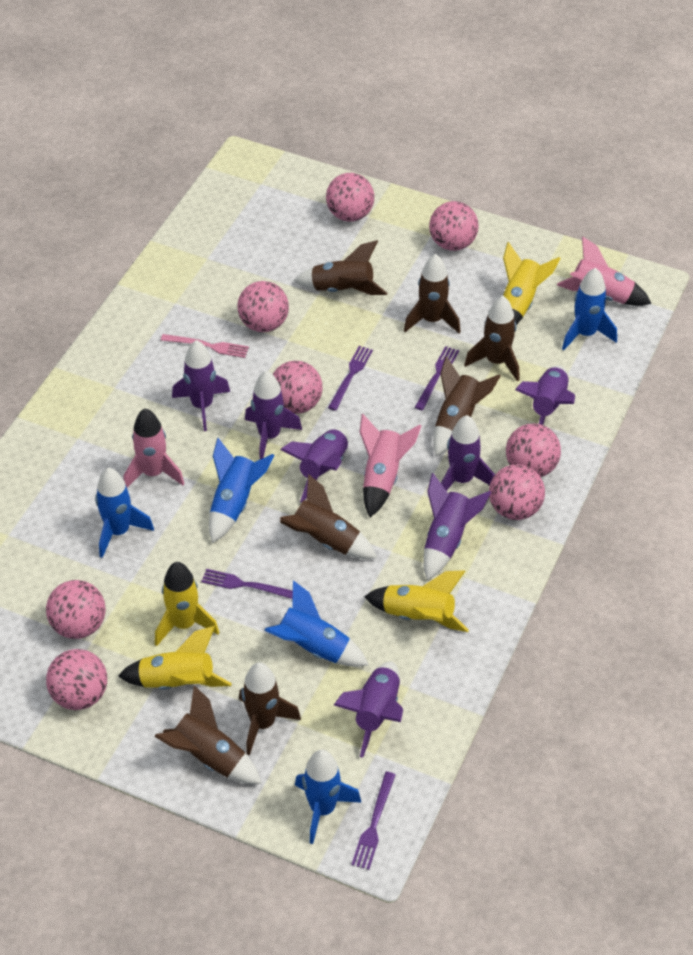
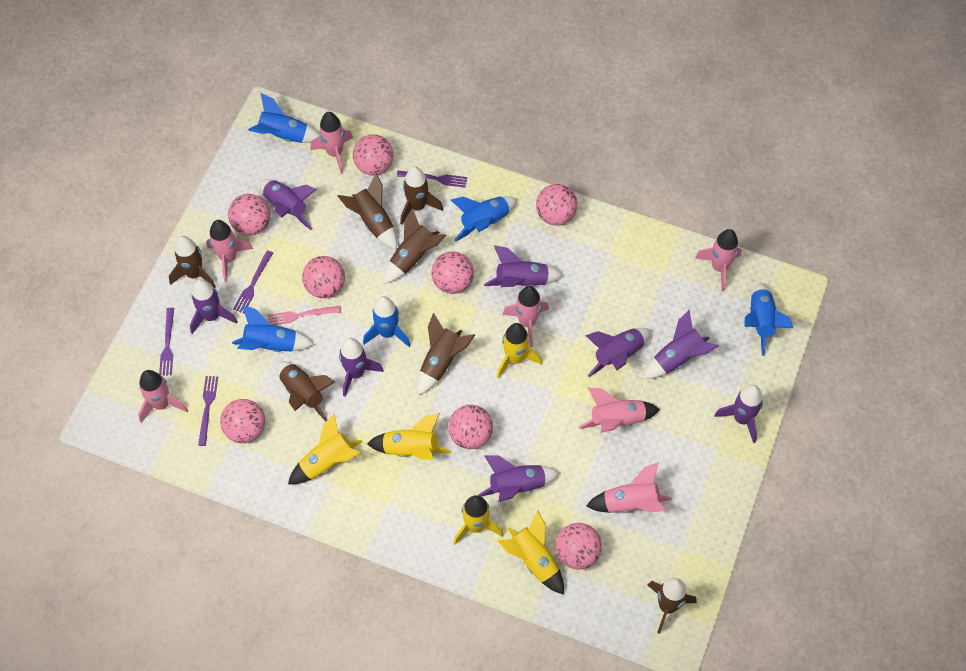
pink rocket: [123,408,185,487] [360,414,421,517] [557,236,651,306] = 3 -> [138,370,188,423] [206,220,253,282] [310,112,353,174] [502,286,549,347] [579,387,660,433] [586,462,672,513] [695,229,742,291] = 7
purple rocket: [172,340,230,431] [245,371,302,459] [280,427,349,502] [334,662,403,758] [423,473,491,580] [441,415,495,491] [515,365,575,425] = 7 -> [190,279,238,334] [259,179,317,230] [339,338,384,396] [478,456,560,502] [484,245,564,287] [585,328,651,377] [643,310,719,379] [714,385,763,443] = 8
yellow rocket: [118,626,232,690] [155,562,219,646] [364,570,469,632] [503,242,561,325] = 4 -> [288,413,362,484] [367,413,451,460] [454,495,504,545] [497,323,542,379] [498,510,564,595] = 5

